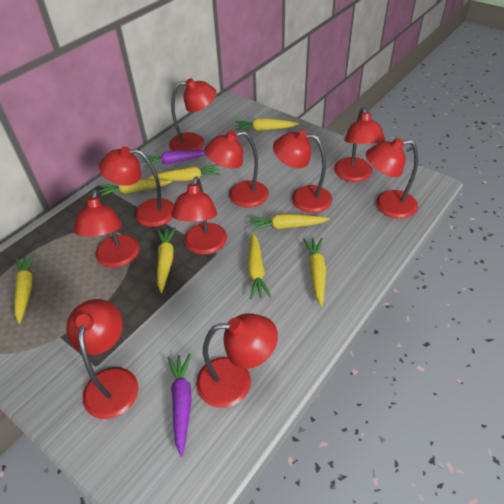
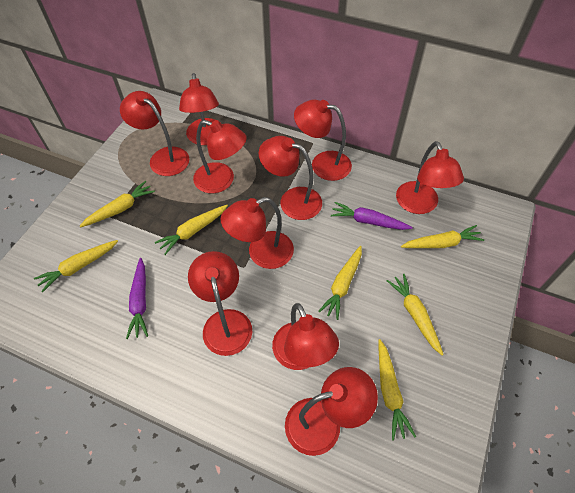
yellow carrot: [14,254,35,324] [99,179,172,196] [149,164,221,181] [157,228,176,293] [235,118,300,131] [247,232,271,299] [250,214,329,231] [303,238,326,307] = 8 -> [34,240,118,293] [79,181,155,228] [155,205,228,255] [318,246,362,320] [379,339,416,441] [387,273,444,356] [401,225,484,248] = 7

